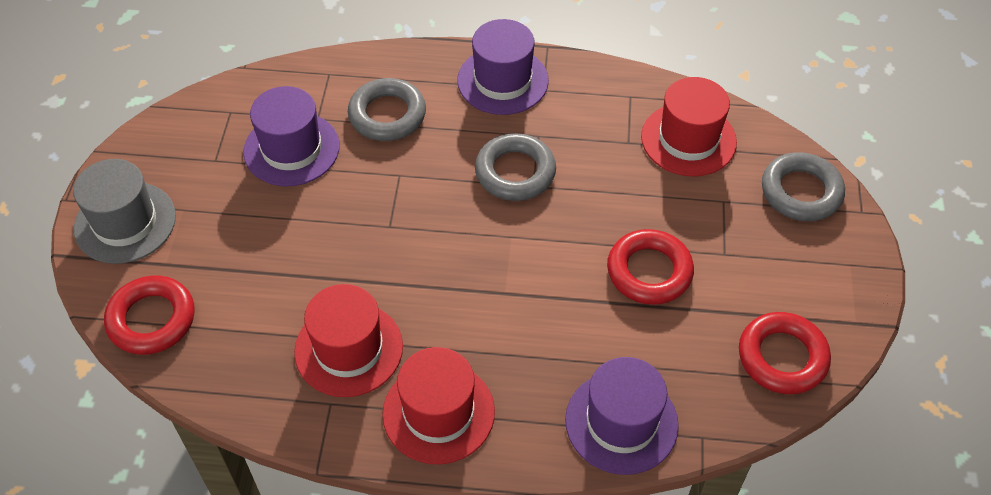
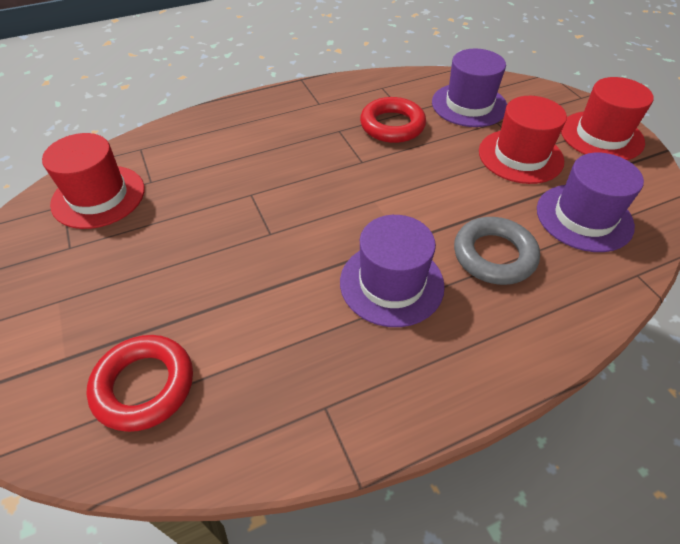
grey hat: [73,159,176,264] = 1 -> none = 0
grey ring: [348,78,426,141] [475,133,556,201] [762,152,845,221] = 3 -> [454,217,540,285] = 1
red ring: [104,275,195,355] [607,229,694,305] [739,312,831,394] = 3 -> [86,335,193,432] [360,97,426,143] = 2

